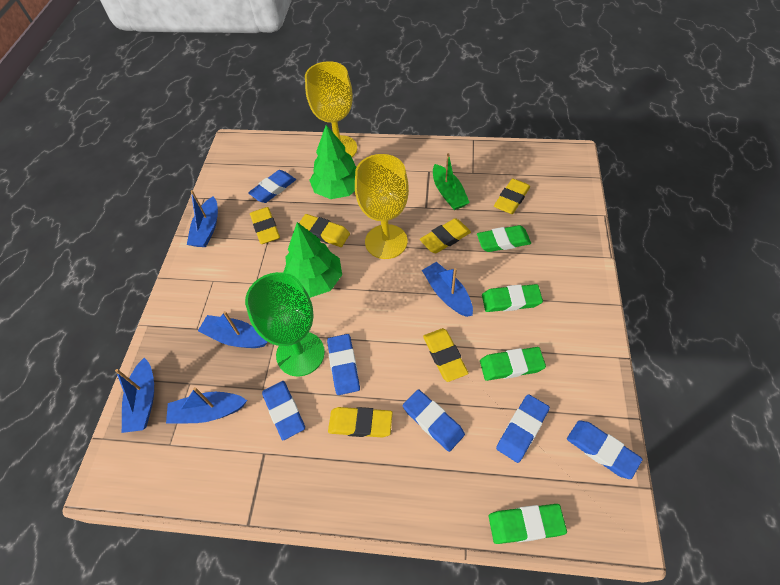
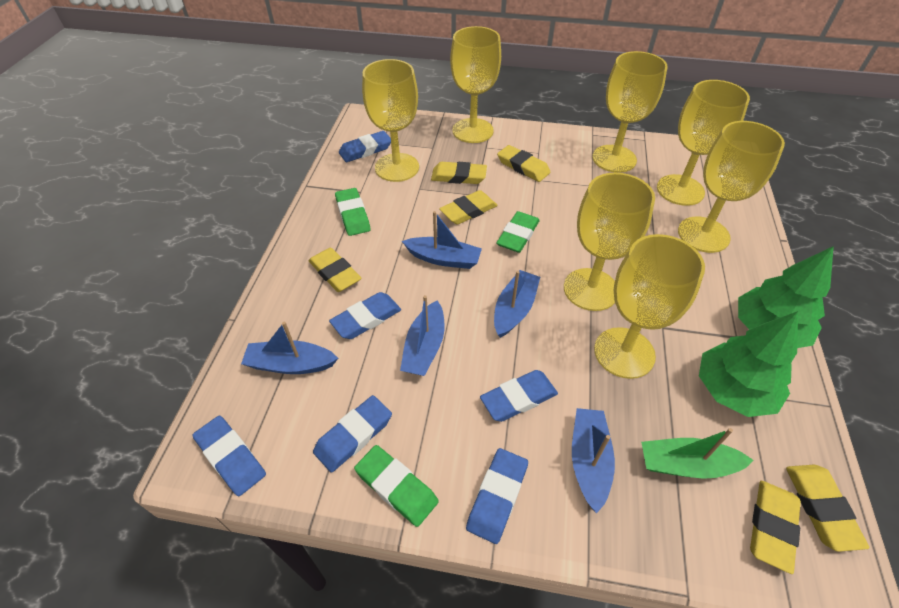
green eraser: [477,225,531,252] [480,347,546,381] [482,284,543,312] [489,504,567,544] = 4 -> [335,188,370,236] [354,445,439,527] [496,211,540,253] = 3
green goblet: [245,272,325,377] = 1 -> none = 0
yellow goblet: [305,61,357,157] [355,154,409,259] = 2 -> [362,59,419,182] [450,26,501,143] [564,173,655,311] [592,51,668,173] [594,234,705,379] [657,80,750,206] [678,121,785,253] = 7

